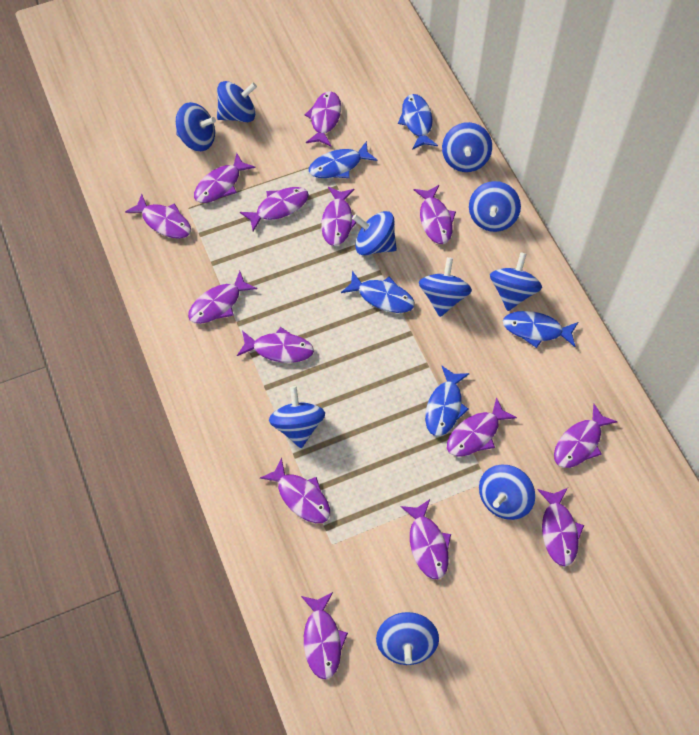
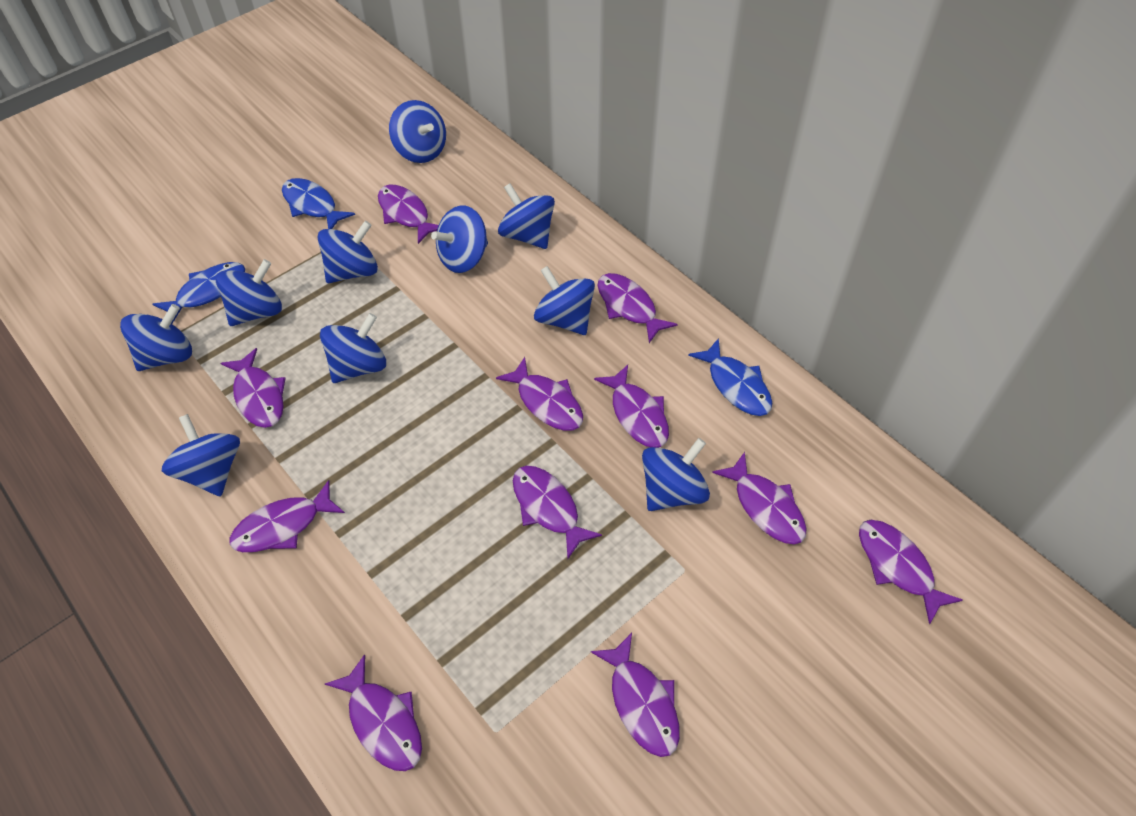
blue fish: [309,141,378,178] [341,271,415,313] [398,94,438,150] [425,366,470,436] [503,311,578,348] = 5 -> [153,262,245,324] [282,178,355,229] [688,338,772,416] = 3
purple fish: [125,194,191,239] [188,271,257,324] [194,153,255,203] [237,327,314,363] [240,187,309,231] [260,457,330,523] [301,592,348,679] [305,91,341,147] [321,187,357,246] [400,499,451,579] [413,185,456,244] [447,397,517,457] [538,488,584,566] [554,404,618,468] = 14 -> [221,348,286,428] [230,480,345,552] [325,654,422,771] [378,184,439,244] [496,357,583,431] [513,466,602,559] [591,633,680,757] [594,365,669,448] [597,273,678,343] [712,452,807,544] [859,520,963,625] = 11

